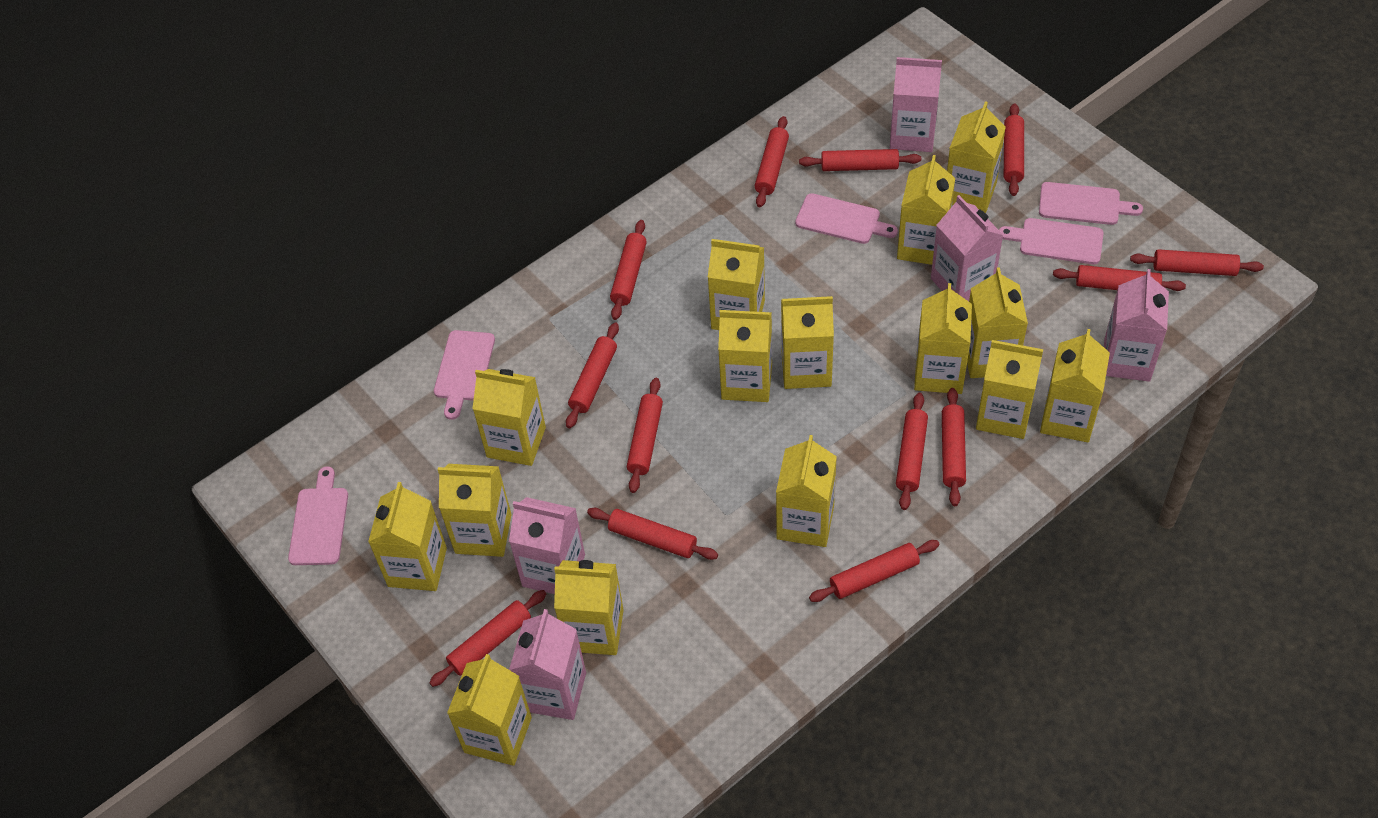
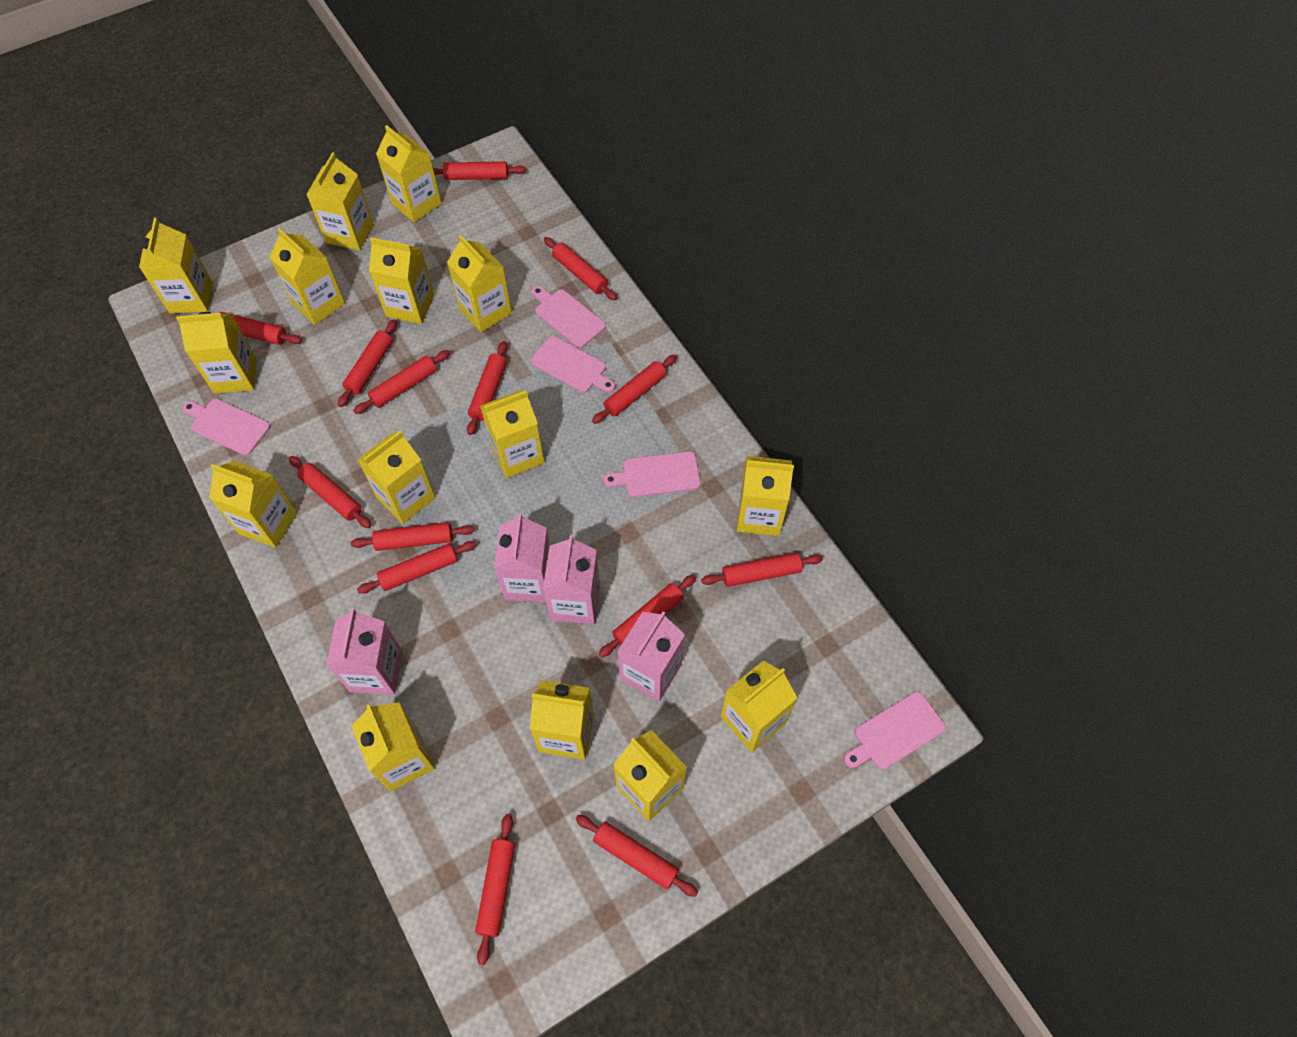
pink carton: [509,497,585,594] [509,609,586,720] [890,57,942,152] [931,195,1003,301] [1104,269,1169,382] = 5 -> [326,608,403,695] [494,513,550,603] [543,535,600,625] [617,612,685,702] = 4
red rolling pin: [429,590,546,687] [566,322,619,428] [587,508,718,560] [610,220,647,320] [627,378,663,493] [755,116,789,207] [799,149,921,171] [809,540,940,602] [896,393,928,510] [942,388,966,506] [1004,104,1024,196] [1053,265,1186,291] [1130,249,1264,276] = 13 -> [219,312,302,345] [289,456,371,528] [338,320,397,407] [351,522,474,551] [353,350,450,414] [357,541,476,594] [433,161,526,180] [467,341,507,435] [475,814,515,965] [544,237,617,300] [576,815,698,897] [592,355,677,424] [599,574,696,657] [701,553,823,587] = 14

